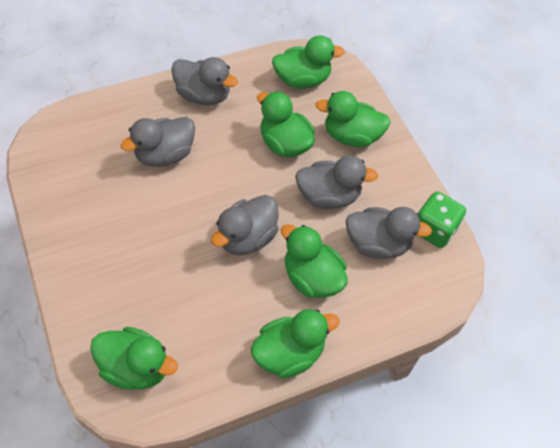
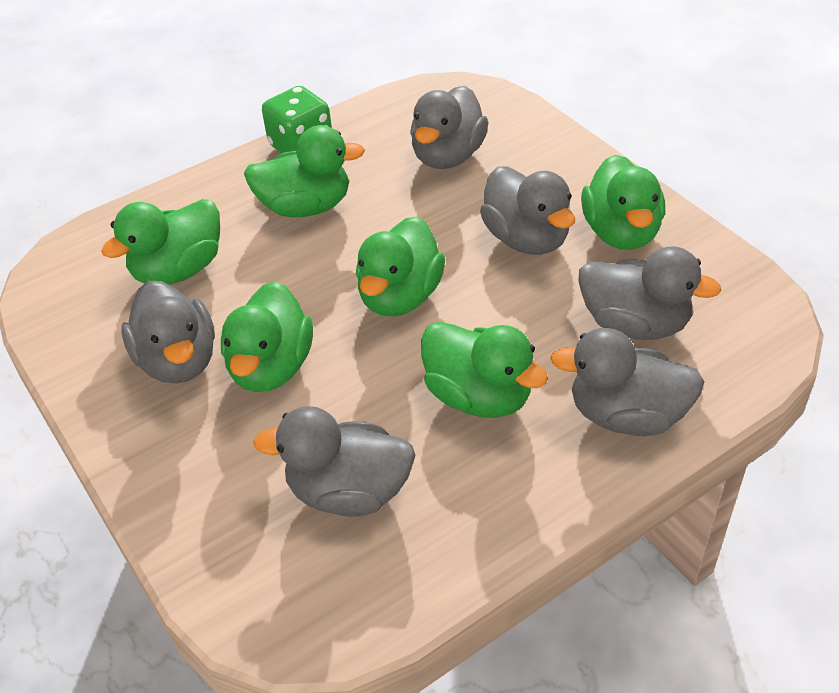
grey duck: [121,117,195,167] [171,57,238,106] [211,195,279,255] [295,155,378,209] [346,207,432,259] = 5 -> [121,281,215,383] [253,406,416,517] [410,86,488,169] [480,166,575,255] [550,328,705,436] [578,246,721,340] = 6

